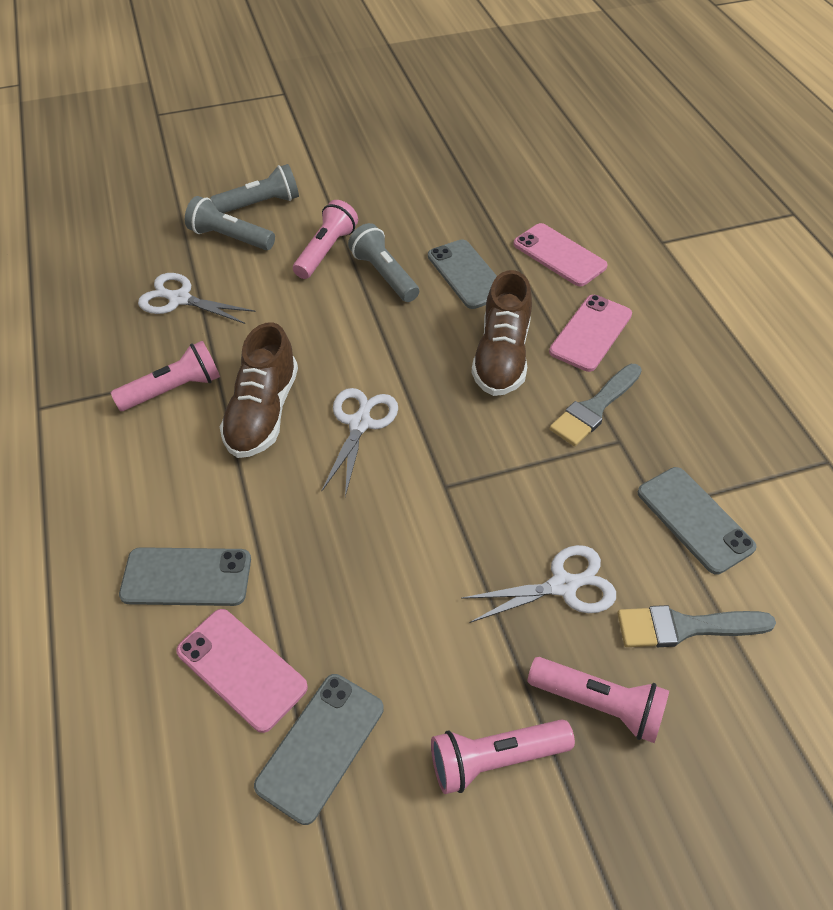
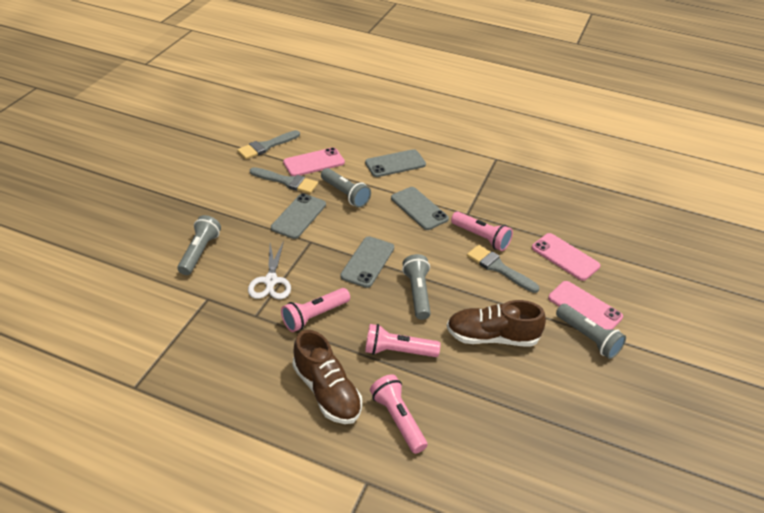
grey brush: [549,364,642,446] [617,605,776,647] = 2 -> [237,130,300,159] [250,167,318,194] [467,245,540,293] = 3
grey flashlight: [185,196,275,250] [210,164,299,213] [348,223,419,302] = 3 -> [177,215,221,275] [321,168,371,208] [402,254,431,320] [556,304,626,359] = 4
white scissors: [138,273,255,324] [322,388,398,497] [461,545,616,623] = 3 -> [248,241,291,299] = 1

